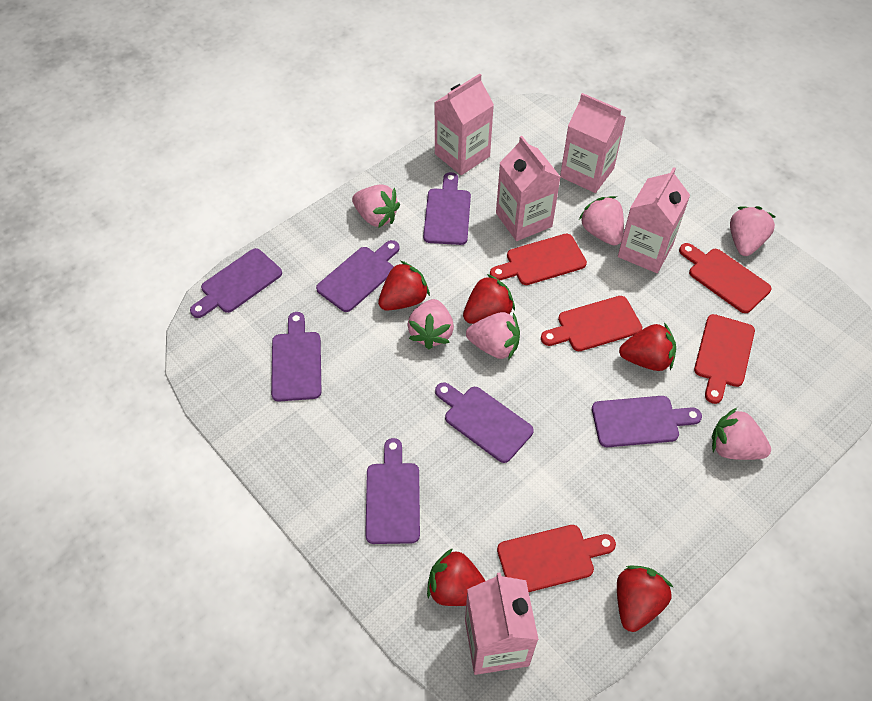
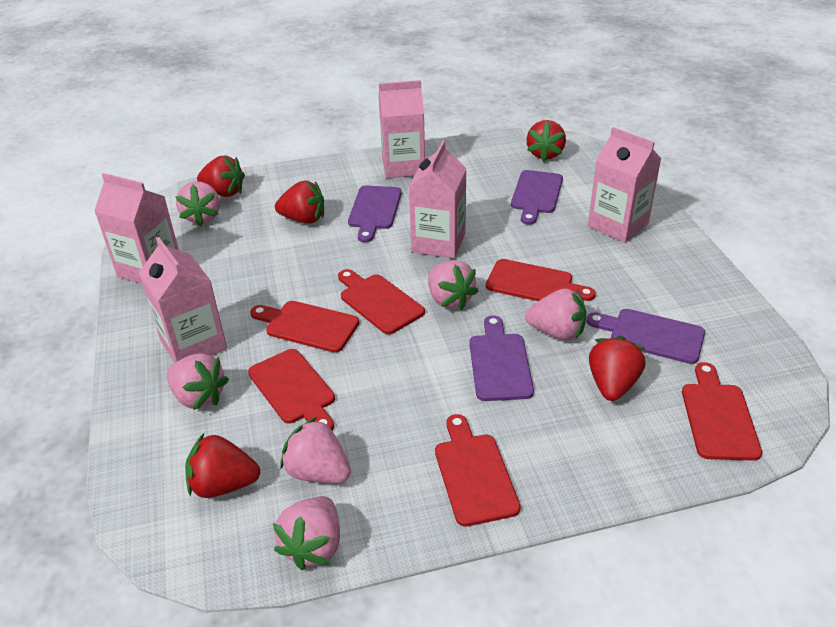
purple cutting board: [190,248,282,318] [271,312,322,402] [316,240,400,312] [365,438,420,544] [423,172,471,245] [435,382,534,463] [592,396,702,447] = 7 -> [348,185,402,242] [469,315,534,401] [511,170,563,225] [586,309,705,364] = 4
red cutting board: [490,234,587,285] [497,525,616,592] [541,296,642,351] [679,243,771,313] [694,314,755,404] = 5 -> [248,349,335,430] [250,301,359,353] [338,269,425,334] [435,414,520,527] [486,259,596,301] [682,362,762,461] = 6

